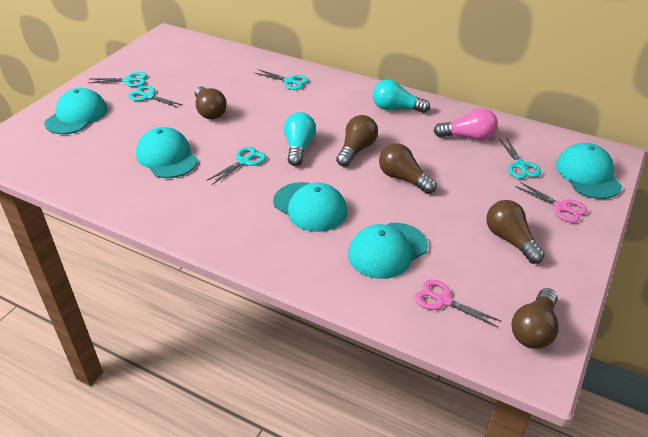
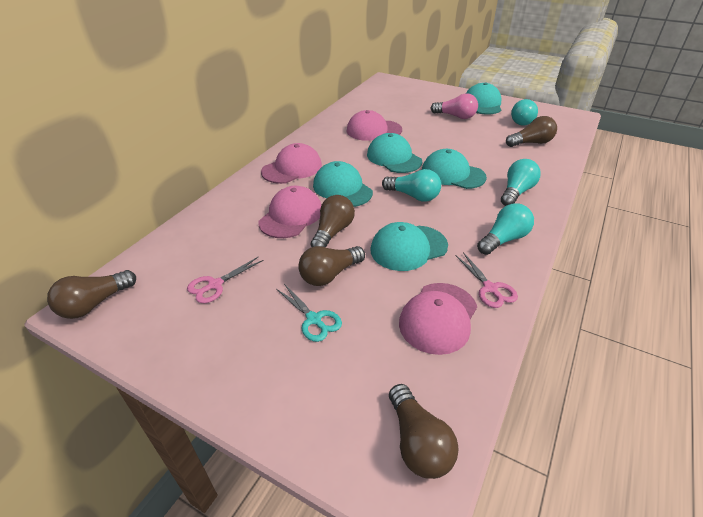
pink cap: none = 0 -> [258,186,321,238] [261,143,322,184] [347,110,402,141] [399,283,477,355] = 4
turquoise light bulb: [284,112,316,166] [373,80,430,113] = 2 -> [382,169,441,202] [477,203,534,255] [501,159,541,206] [511,99,538,126] = 4
turquoise scissors: [89,72,147,87] [128,86,182,108] [206,147,266,185] [255,69,309,90] [499,138,541,179] = 5 -> [277,284,342,342] = 1

